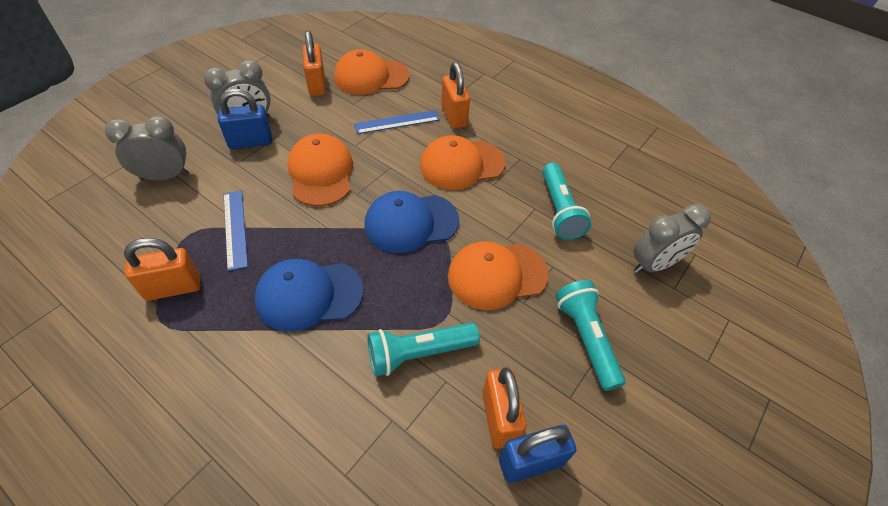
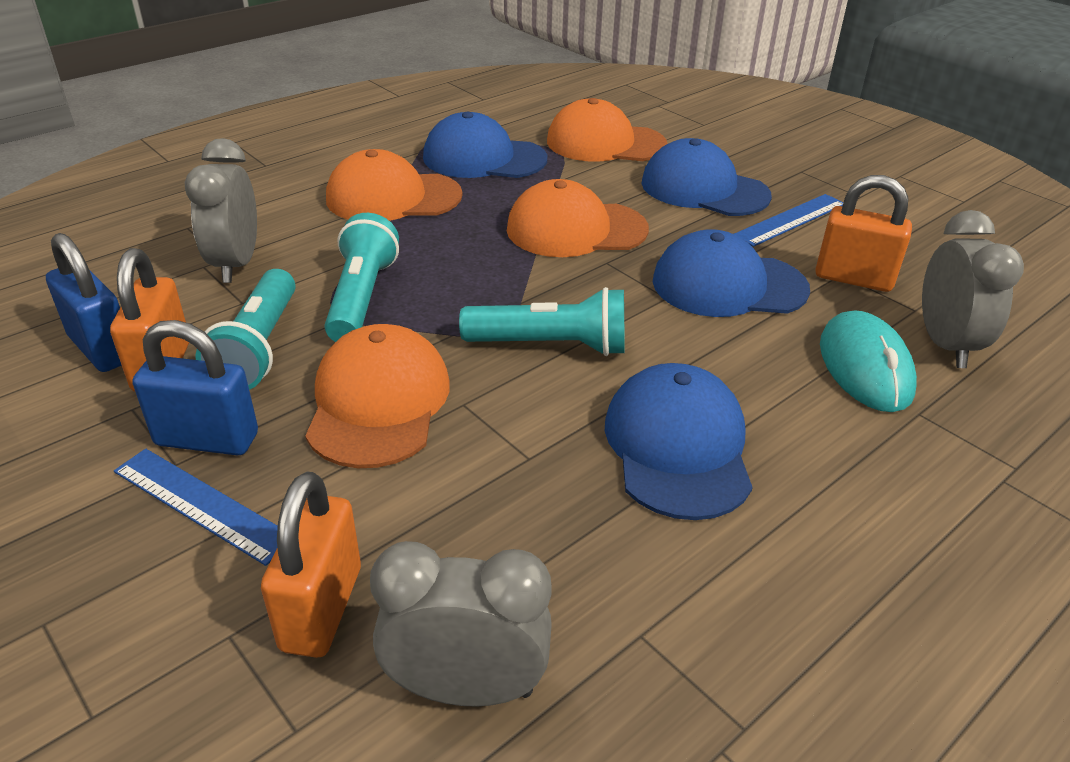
blue cap: [254,259,364,331] [365,191,459,253] = 2 -> [423,112,547,178] [605,363,753,520] [641,138,772,216] [653,229,810,317] = 4
orange padlock: [124,238,200,301] [303,31,326,96] [441,62,470,129] [482,367,526,449] = 4 -> [110,248,189,392] [261,471,361,658] [815,175,912,292] = 3
turquoise mouse: none = 0 -> [820,311,917,412] = 1

